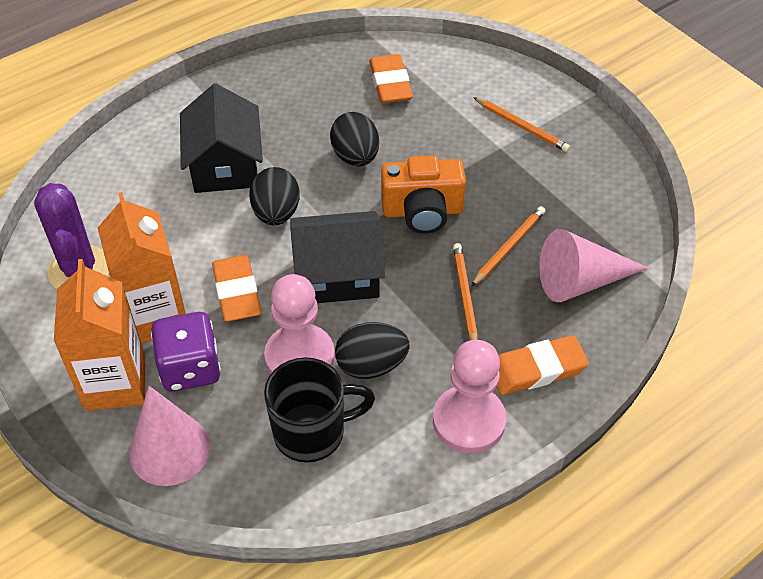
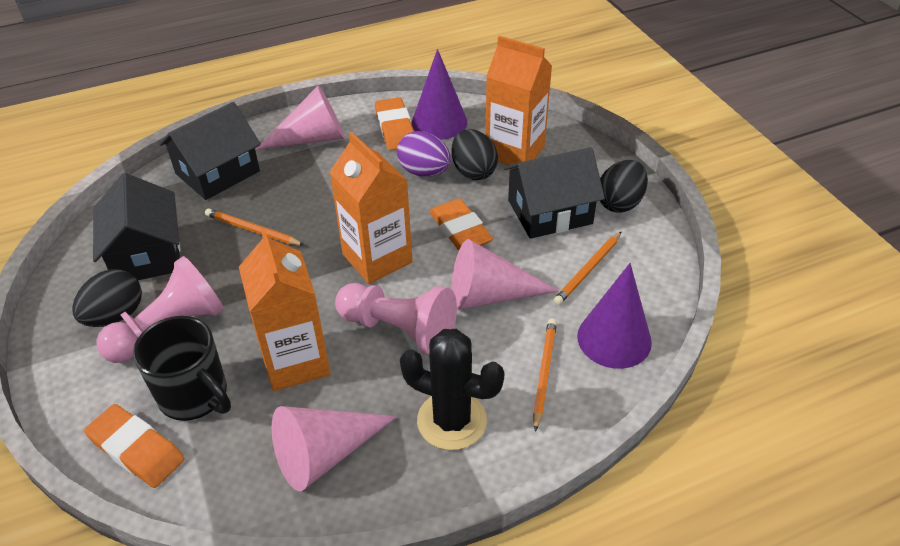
black cactus: none = 0 -> [400,329,505,450] = 1
black house: [180,84,263,193] [290,211,385,303] = 2 -> [93,173,181,280] [159,102,261,200] [503,147,605,239] = 3
orange camera: [381,155,466,234] = 1 -> none = 0
orange carton: [54,259,145,411] [98,192,186,344] = 2 -> [239,229,331,391] [329,132,413,284] [485,36,552,168] = 3
pink cone: [129,386,210,486] [539,229,648,302] = 2 -> [255,86,345,150] [272,406,398,491] [451,239,560,310] = 3
purple cactus: [34,183,109,289] = 1 -> none = 0
purple cone: none = 0 -> [412,49,468,140] [577,263,652,369] = 2
purple dice: [151,312,221,392] = 1 -> none = 0
purple egg: none = 0 -> [397,131,451,177] = 1

